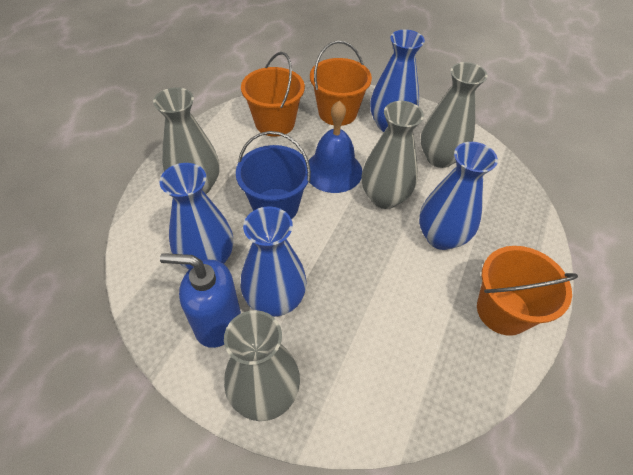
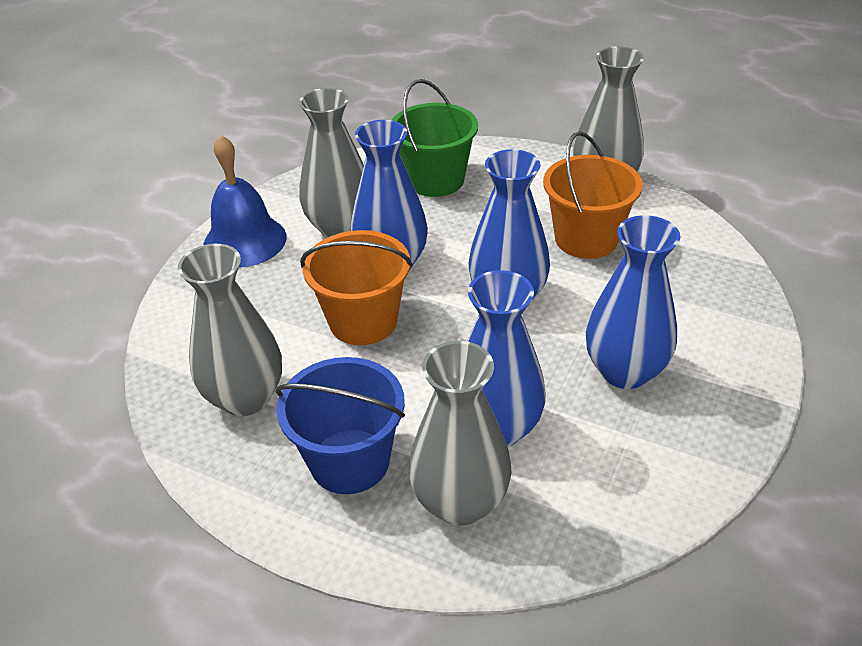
blue soap dispenser: [160,253,241,348] = 1 -> none = 0
green bucket: none = 0 -> [392,79,478,197] = 1
orange bucket: [241,52,305,137] [310,41,372,126] [477,246,578,336] = 3 -> [300,230,413,345] [543,131,643,259] = 2

